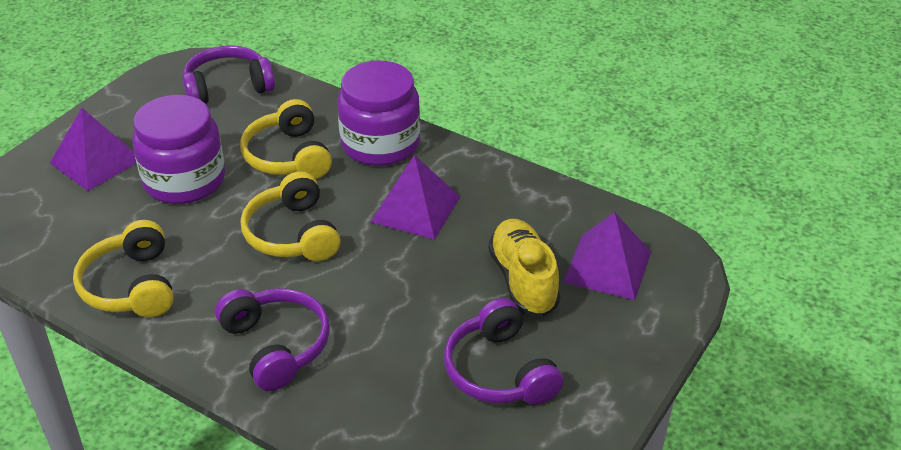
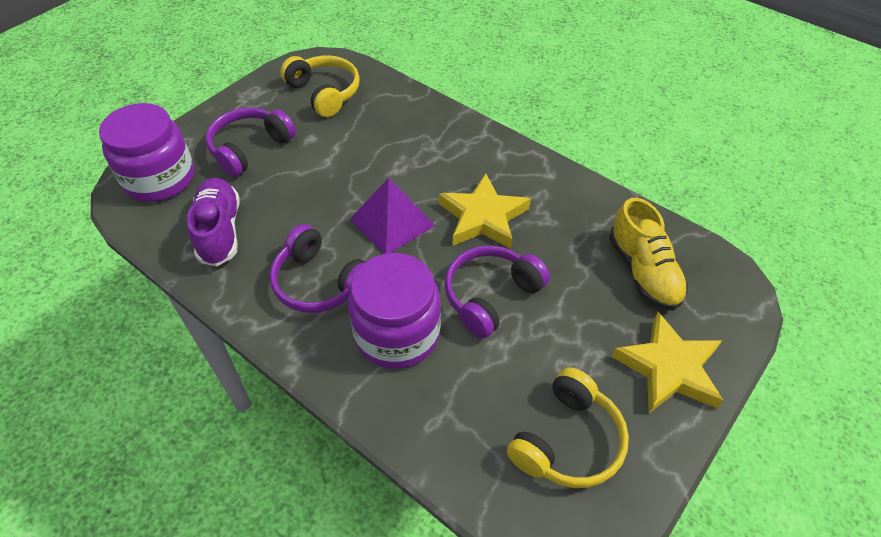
purple pyramid: [50,108,136,191] [371,155,460,240] [563,212,651,300] = 3 -> [350,178,436,254] = 1
purple shoe: none = 0 -> [187,178,240,266] = 1
yellow headphones: [73,220,174,317] [240,99,332,179] [241,171,340,261] = 3 -> [280,56,360,117] [507,367,629,488] = 2
yellow star: none = 0 -> [439,173,531,249] [612,312,724,413] = 2

